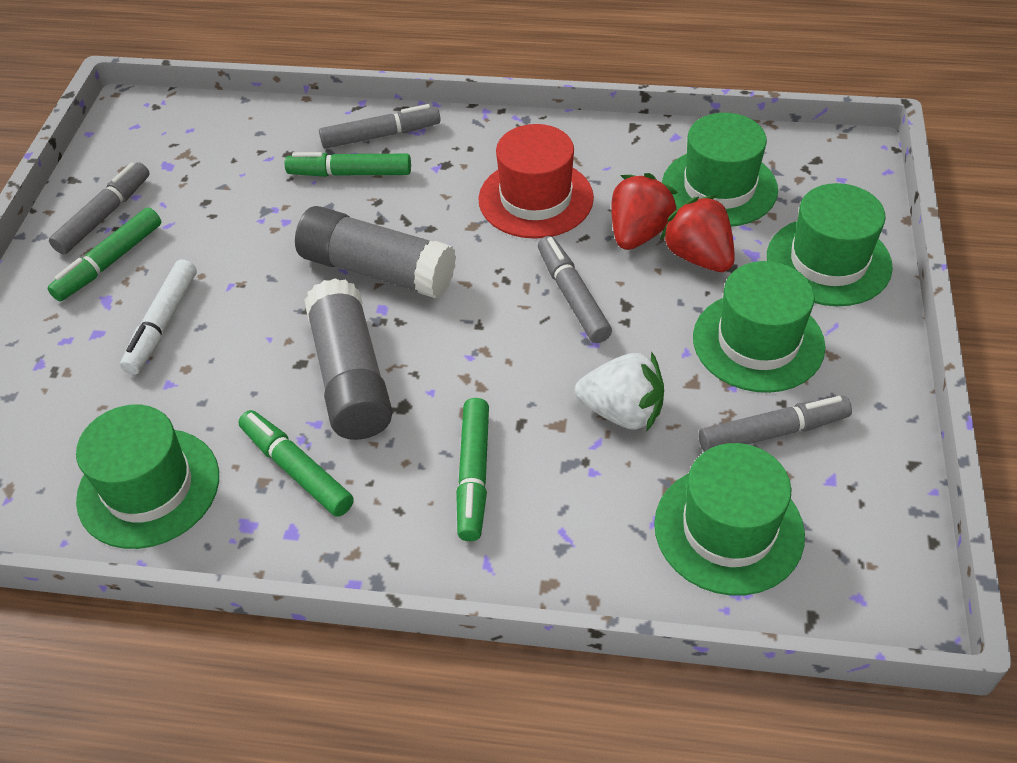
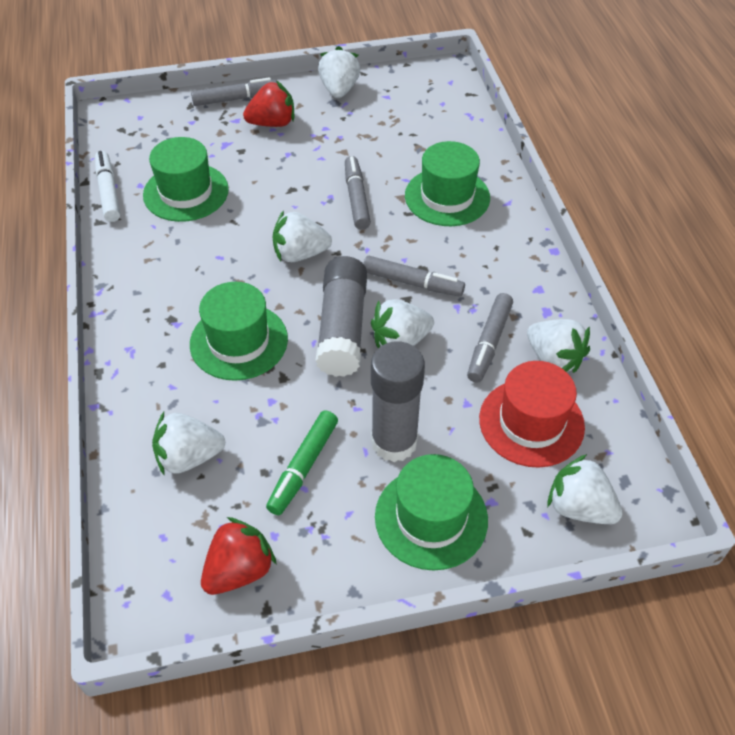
green hat: [76,405,219,549] [654,443,805,596] [662,113,778,227] [693,261,825,393] [767,183,893,306] = 5 -> [143,137,229,222] [190,282,288,381] [375,454,488,571] [405,141,490,226] = 4
green marker: [48,207,161,301] [239,410,354,517] [285,152,411,177] [456,398,489,541] = 4 -> [266,410,338,515] = 1
white strawberry: [575,351,664,431] = 1 -> [152,412,225,475] [273,210,332,262] [318,46,360,98] [371,299,434,348] [527,319,590,373] [547,454,623,524] = 6

